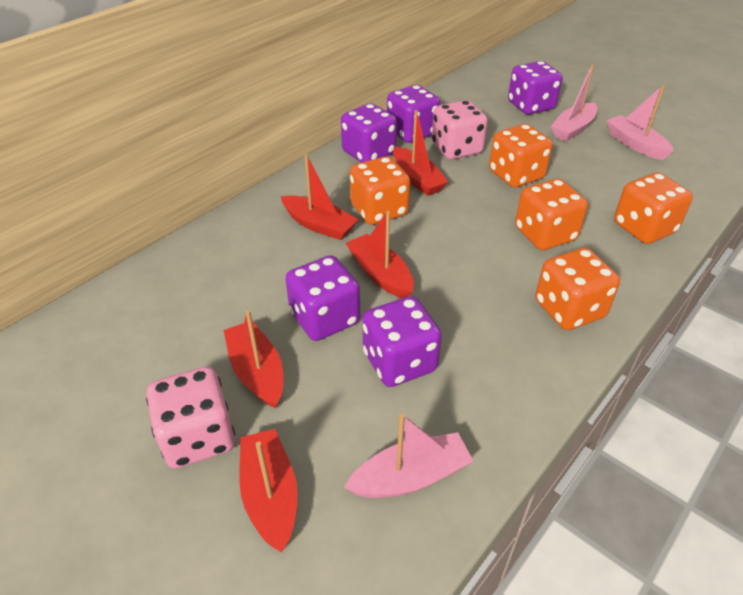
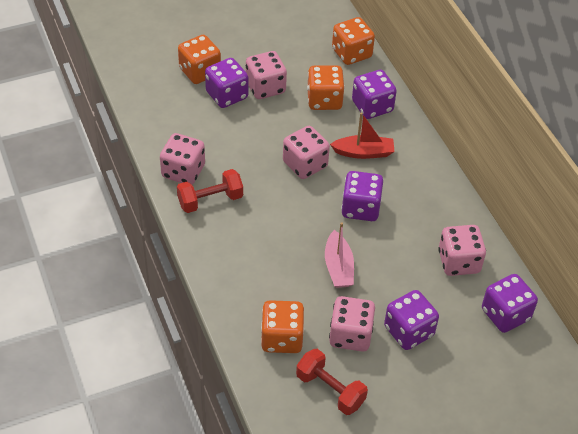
orange dice: [350,156,410,225] [489,124,553,188] [515,179,588,250] [535,248,620,330] [614,172,693,244] = 5 -> [178,35,221,84] [261,300,304,353] [307,66,345,110] [332,17,375,65] = 4
pink boat: [344,413,473,498] [551,64,597,141] [606,85,674,160] = 3 -> [325,222,354,288] = 1
pink dice: [146,367,235,468] [432,100,488,159] = 2 -> [160,133,205,185] [246,51,287,99] [283,126,330,179] [329,296,375,352] [438,225,486,276] = 5
red boat: [224,310,283,408] [239,429,298,553] [281,154,359,240] [346,211,414,298] [393,110,449,196] = 5 -> [330,113,394,159] = 1
red dumbbell: none = 0 -> [177,169,243,213] [296,349,368,415] = 2

